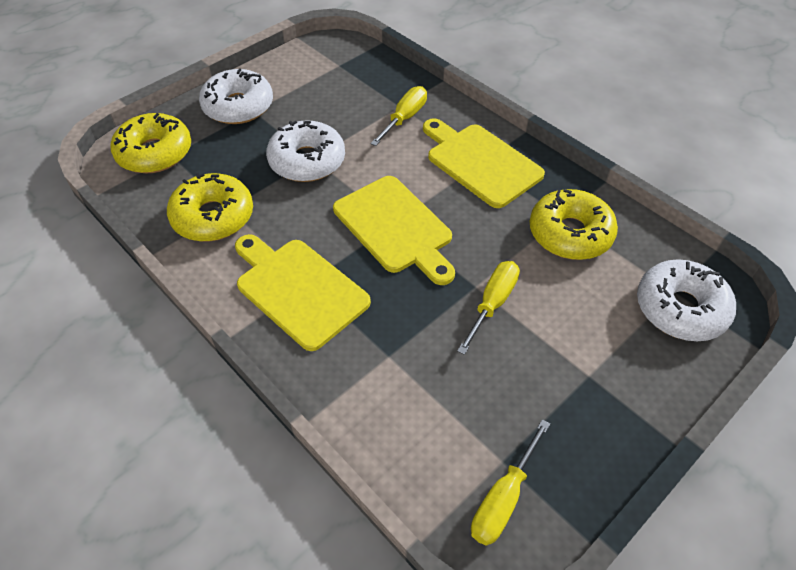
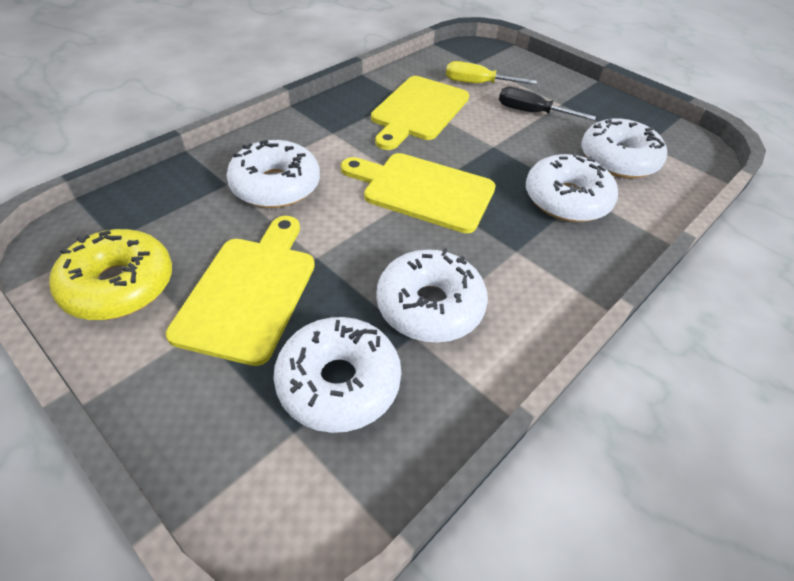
black screwdriver: none = 0 -> [499,87,596,121] = 1
white donut: [199,69,273,124] [266,120,345,182] [637,259,736,341] = 3 -> [226,140,320,208] [273,317,401,433] [376,248,488,343] [526,152,618,222] [581,118,667,178] = 5
yellow donut: [110,113,191,173] [167,173,253,242] [530,189,618,260] = 3 -> [49,229,172,320] = 1
yellow screwdriver: [370,86,427,146] [457,261,520,355] [471,419,550,546] = 3 -> [446,61,537,84] = 1

